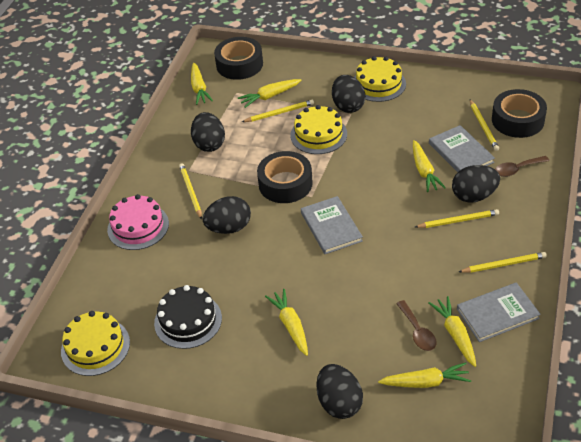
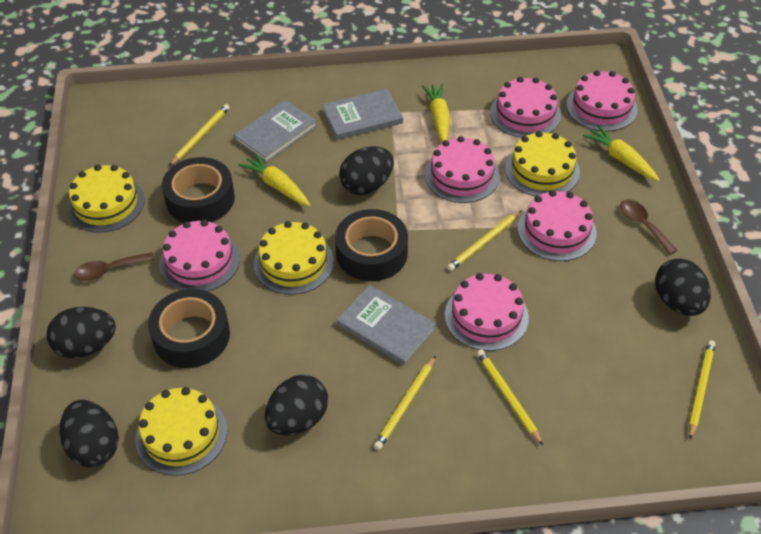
black cake: [154,285,222,349] = 1 -> none = 0
pink cake: [107,194,169,250] = 1 -> [159,220,240,291] [425,136,499,203] [445,273,529,351] [490,77,561,138] [518,190,596,261] [567,70,638,131] = 6
yellow cake: [61,311,130,376] [290,105,347,154] [354,56,406,102] = 3 -> [67,165,145,233] [135,387,227,476] [254,221,334,295] [505,131,580,196] = 4
yellow carrot: [191,63,213,105] [238,79,301,108] [265,289,308,356] [378,362,471,388] [413,140,446,192] [429,296,476,367] = 6 -> [238,152,310,206] [422,83,449,142] [583,125,660,181] = 3

